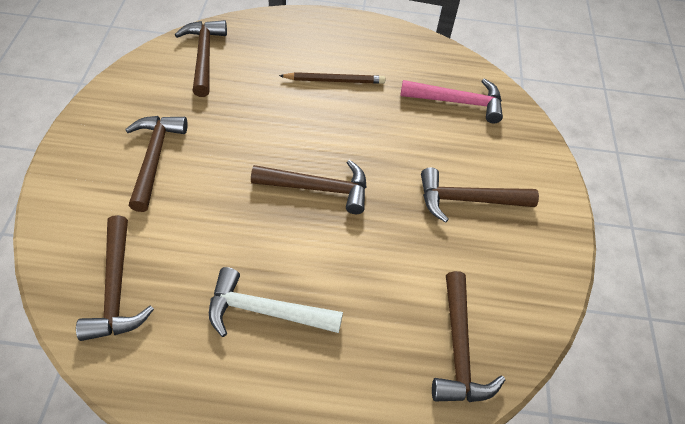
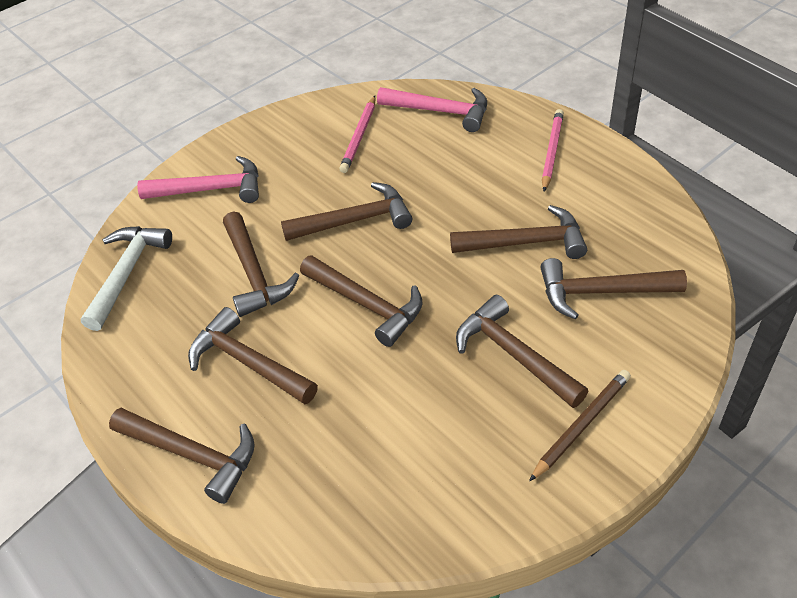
brown hammer: [76,215,154,341] [125,116,187,212] [175,20,227,97] [251,160,367,214] [421,168,539,223] [432,271,505,402] = 6 -> [109,408,255,504] [188,307,318,404] [223,211,299,317] [281,182,412,241] [300,255,422,347] [450,205,587,259] [456,295,588,408] [540,258,687,320] = 8
pink hammer: [400,78,503,123] = 1 -> [137,156,259,203] [377,87,487,132] = 2
pink pencil: none = 0 -> [339,96,376,173] [542,109,564,192] = 2

